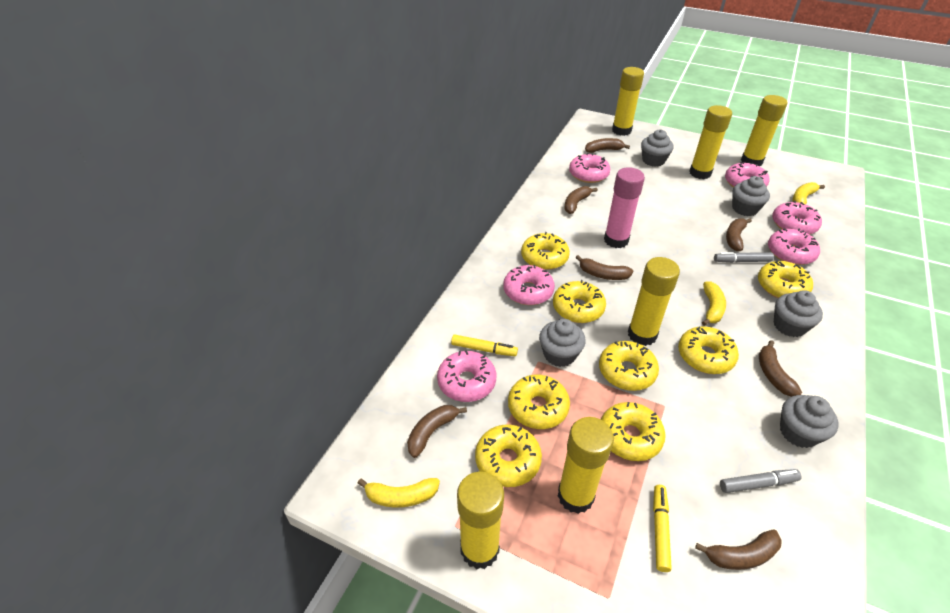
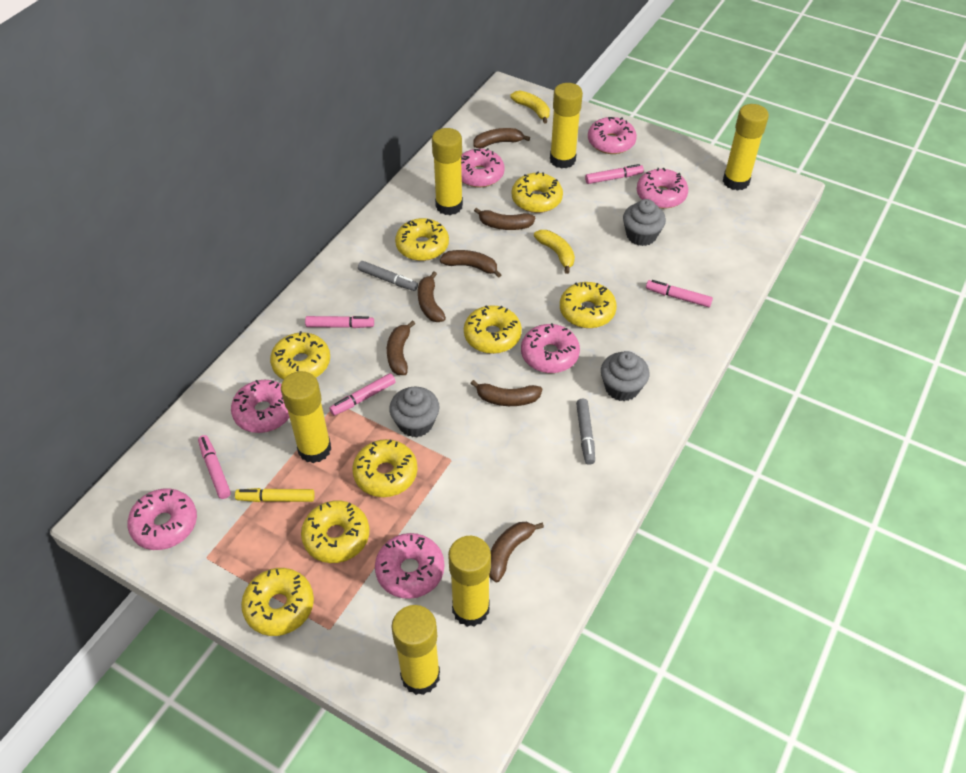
grey cupcake: [539,319,586,367] [641,130,674,167] [732,176,770,216] [774,290,823,337] [780,395,838,448] = 5 -> [389,387,440,437] [601,351,650,401] [623,199,666,246] = 3
pink donut: [437,350,496,402] [503,265,555,305] [569,153,610,183] [725,162,770,188] [768,229,820,265] [772,201,822,235] = 6 -> [127,488,197,550] [231,380,290,433] [375,533,444,599] [461,148,505,187] [521,323,580,373] [588,117,637,154] [637,168,688,209] = 7
pink glue stick: [604,167,645,248] = 1 -> none = 0
pink marker: none = 0 -> [198,435,231,499] [305,316,374,328] [329,373,396,416] [585,164,644,184] [646,280,713,307] = 5
yellow banana: [358,478,440,508] [702,281,726,326] [793,182,825,204] = 3 -> [510,91,550,124] [534,230,575,274] = 2
yellow marker: [451,334,518,356] [653,485,672,572] = 2 -> [235,488,315,502] = 1

